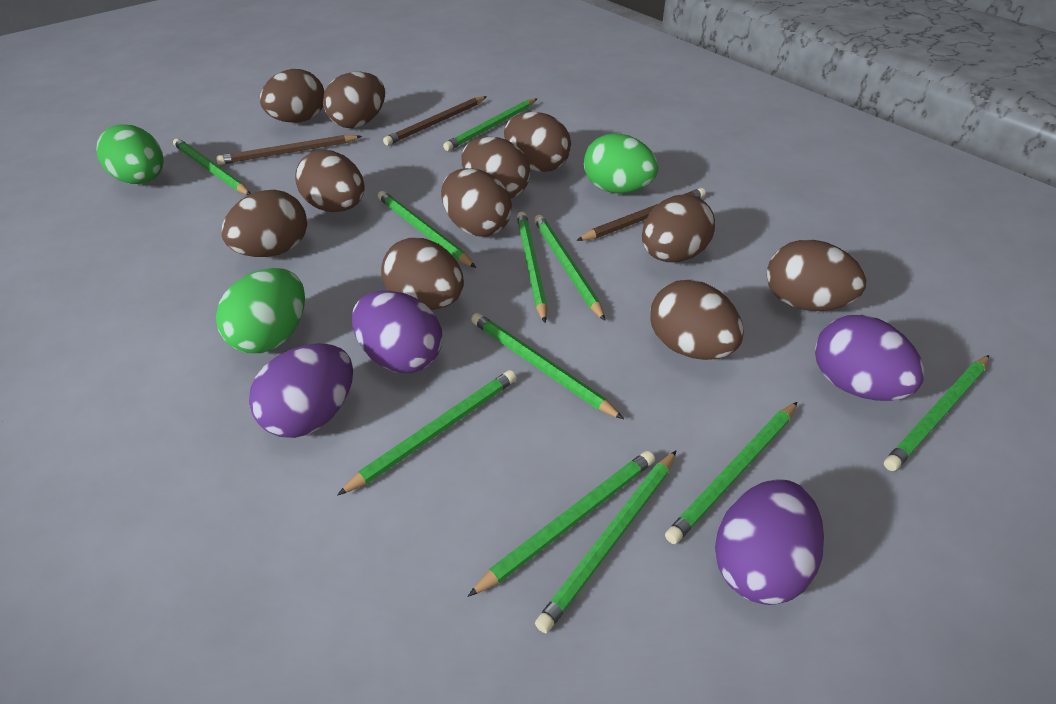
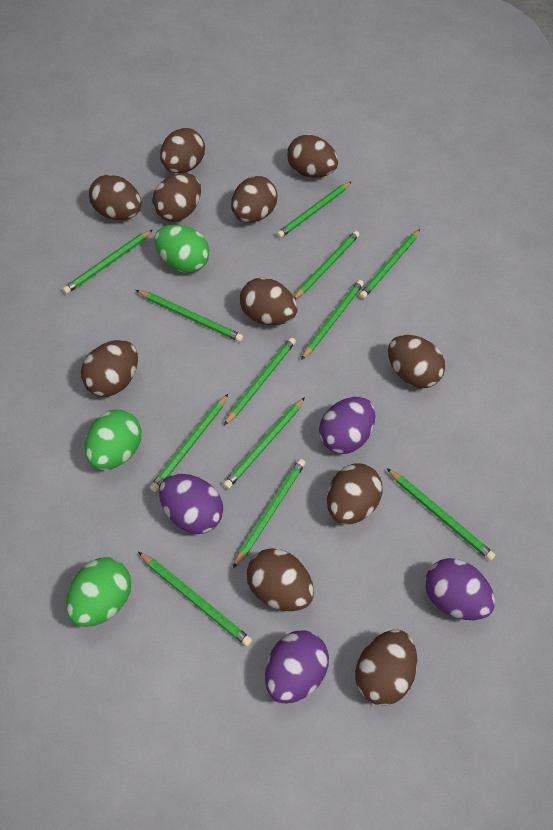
brown pencil: [216,135,362,165] [383,96,487,146] [576,188,706,241] = 3 -> none = 0
green pencil: [173,138,251,195] [337,370,517,496] [378,191,476,268] [443,99,537,151] [467,451,655,597] [471,313,624,419] [517,211,548,323] [534,215,605,321] [535,450,677,633] [665,402,797,544] [884,355,989,471] = 11 -> [62,230,152,294] [136,290,243,342] [138,552,252,646] [150,394,228,492] [223,397,305,489] [224,337,296,425] [233,459,305,568] [277,181,352,238] [294,231,359,299] [301,280,364,360] [359,229,420,299] [387,468,495,561] = 12

